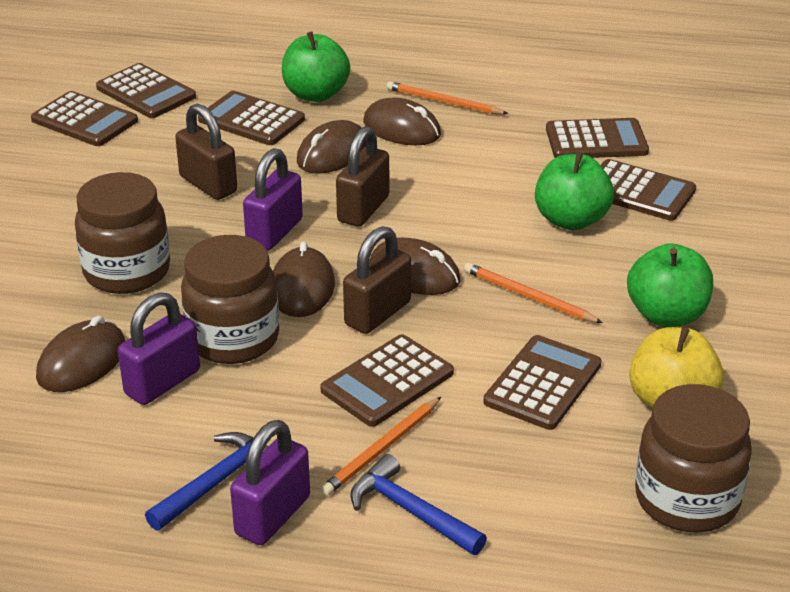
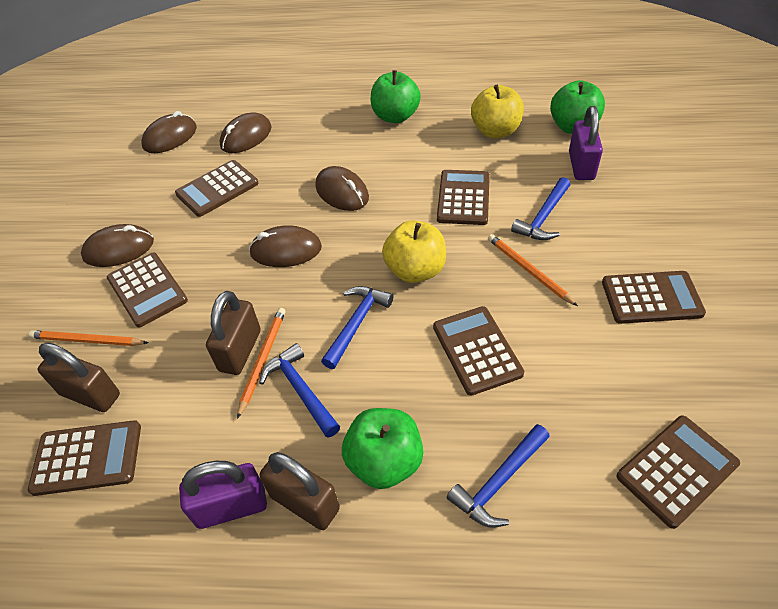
blue hammer: [145,432,269,531] [350,454,487,555] = 2 -> [259,343,340,438] [321,286,393,369] [447,424,550,528] [511,177,571,240] = 4
brown jar: [75,172,170,294] [181,235,279,364] [635,384,752,533] = 3 -> none = 0
purple padlock: [118,293,200,405] [230,420,310,545] [243,148,303,251] = 3 -> [179,461,267,529] [569,106,603,180] = 2
yellow apple: [629,327,724,409] = 1 -> [382,220,446,283] [471,85,524,138] = 2

